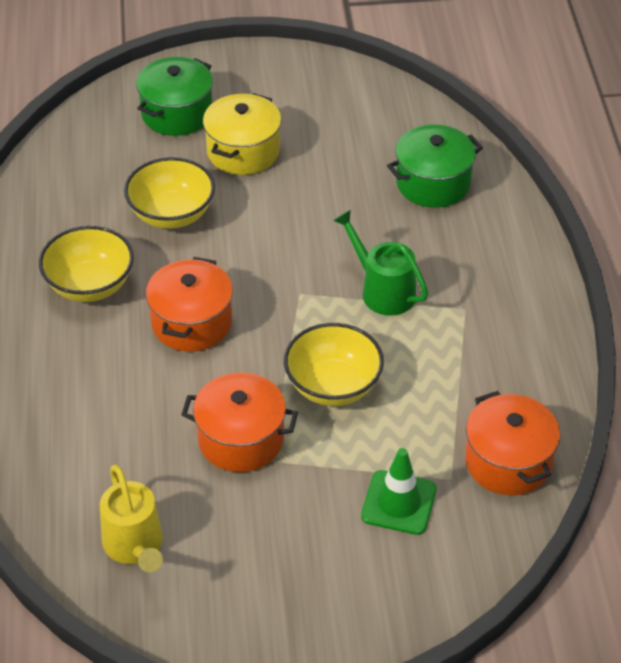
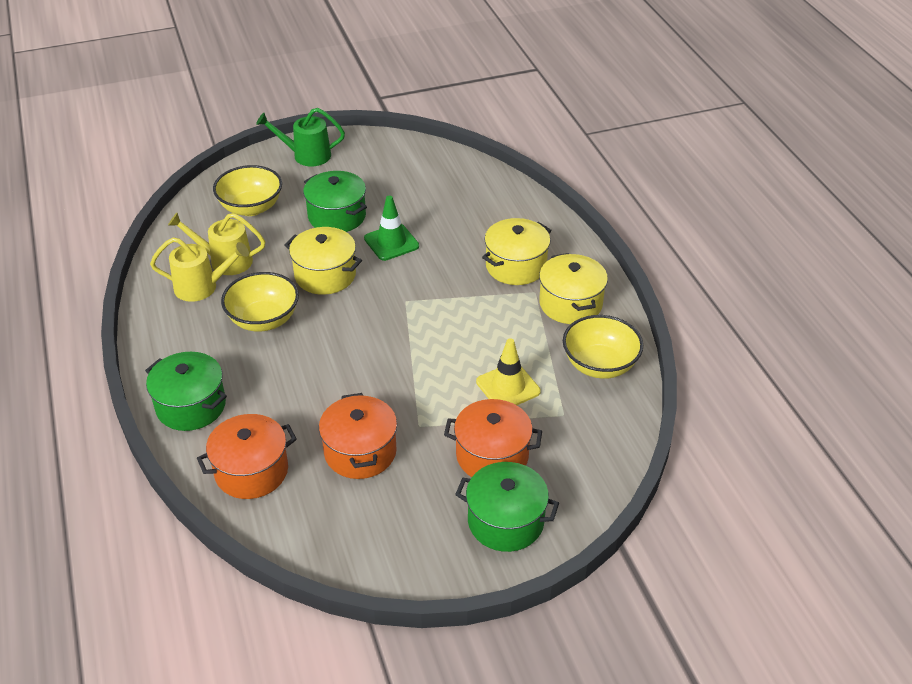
green pot: [136,57,213,136] [387,124,483,208] = 2 -> [145,352,227,431] [303,171,367,232] [455,462,559,552] = 3
yellow pot: [203,93,281,175] = 1 -> [285,227,362,295] [482,218,551,285] [539,253,608,324] = 3
yellow traffic cone: none = 0 -> [476,338,541,405] = 1
yellow watering can: [100,464,163,572] = 1 -> [150,237,249,302] [168,213,265,275] = 2

